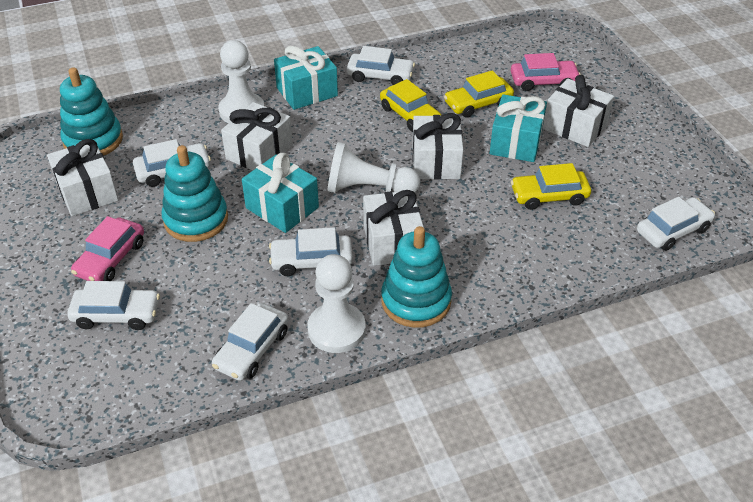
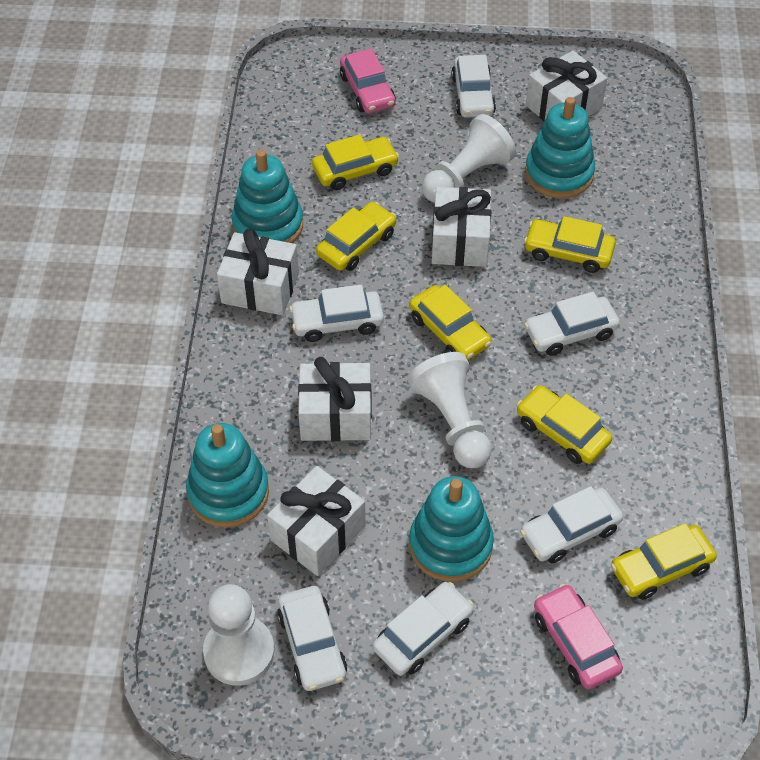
turquoise gift: [242,153,319,233] [274,46,338,110] [490,94,547,162] = 3 -> none = 0
turquoise stacking toy: [60,67,123,156] [161,145,228,242] [381,226,452,328] = 3 -> [186,423,269,528] [232,150,303,243] [409,476,494,582] [525,97,595,198] = 4
yellow car: [380,79,441,132] [444,70,514,118] [511,163,591,210] = 3 -> [312,134,399,190] [316,202,396,271] [409,285,491,360] [517,385,612,464] [524,216,616,273] [611,523,717,600] = 6

